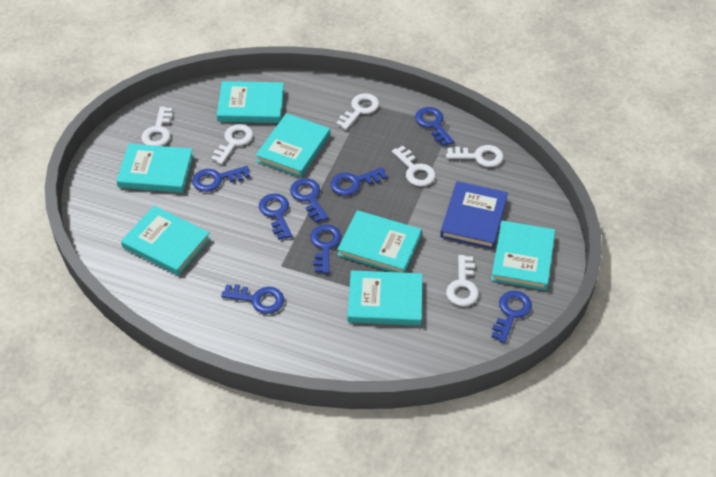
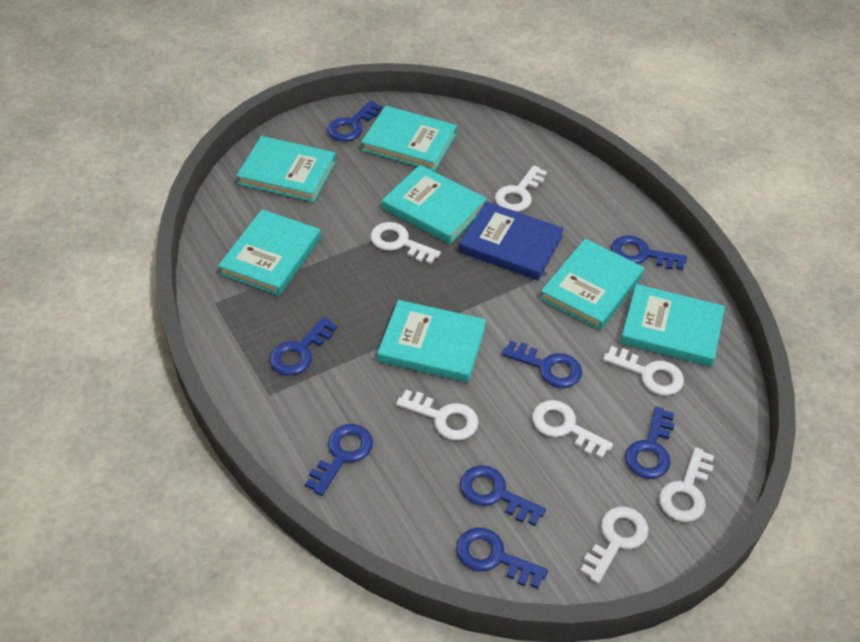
white key: [141,106,173,146] [211,124,253,165] [336,93,379,130] [392,146,435,187] [446,145,504,167] [446,255,479,306] = 6 -> [370,222,441,264] [396,390,479,441] [495,165,547,212] [532,400,613,459] [580,507,649,584] [603,346,684,396] [659,447,714,522] = 7

